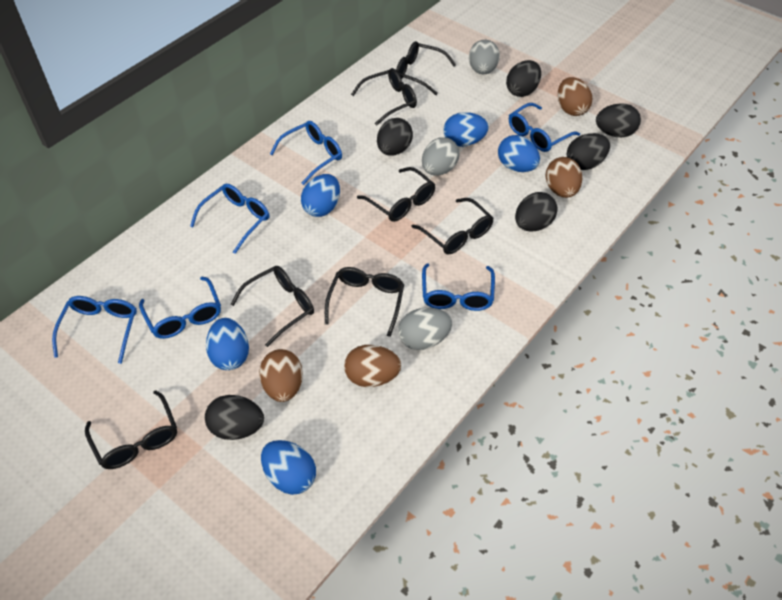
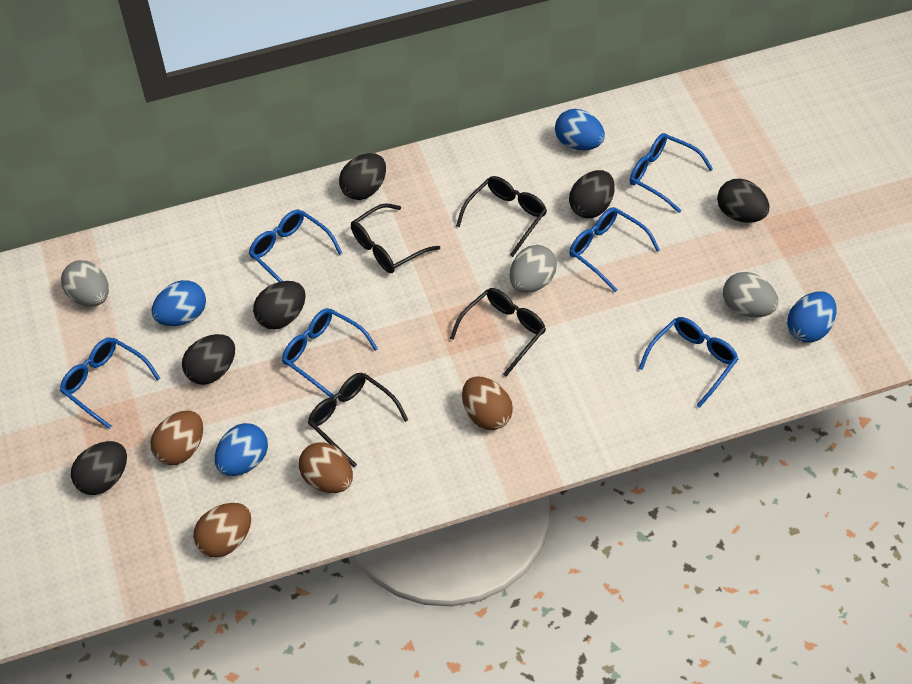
black glasses: [85,390,177,469] [231,266,314,347] [325,267,404,337] [351,68,417,126] [357,167,436,222] [396,41,456,95] [412,198,493,254] = 7 -> [308,373,408,467] [351,203,440,273] [450,288,546,376] [456,176,547,257] = 4
blue egg: [206,318,249,370] [261,440,316,495] [301,174,340,217] [444,112,489,147] [498,135,540,172] = 5 -> [152,280,206,326] [215,423,268,476] [555,109,605,150] [787,291,837,343] = 4

